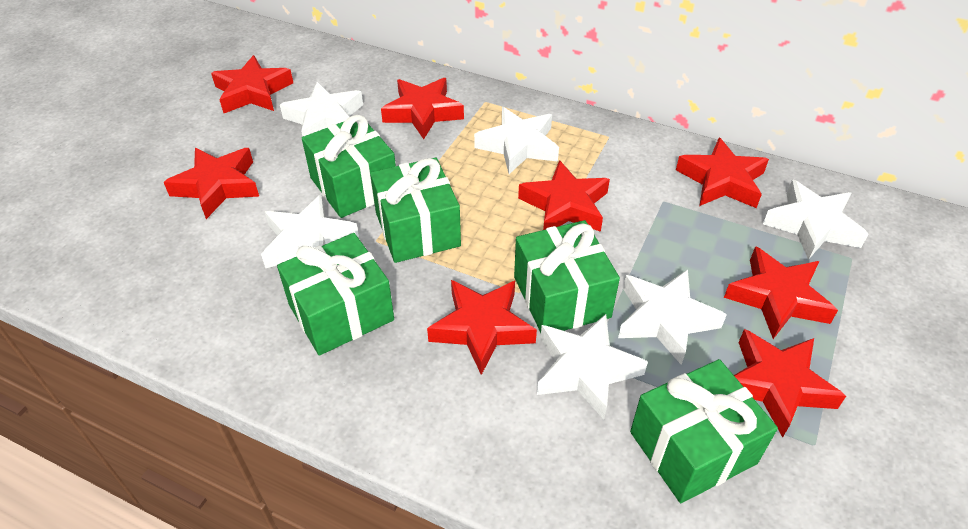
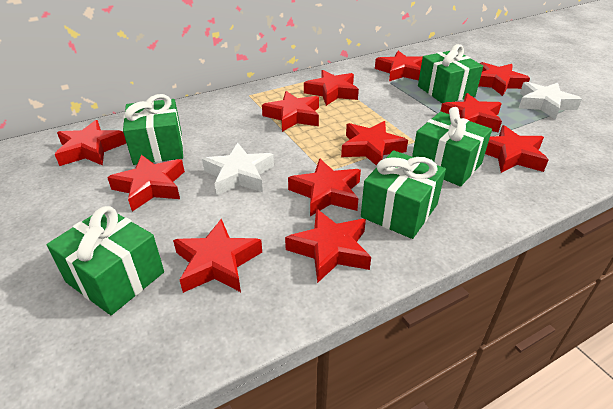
red star: [164,148,259,219] [211,55,293,113] [381,78,464,139] [427,280,537,375] [518,160,610,232] [676,137,769,208] [724,246,838,339] [734,329,846,437] = 8 -> [55,120,126,166] [107,155,185,212] [173,219,262,293] [262,91,319,132] [285,209,371,283] [288,159,361,216] [304,70,359,106] [341,121,408,166] [375,51,423,81] [440,93,502,132] [478,62,530,96] [485,125,548,173] = 12
white star: [261,195,359,268] [280,82,363,136] [474,107,559,174] [537,314,648,419] [618,269,727,365] [763,179,869,260] = 6 -> [202,143,274,196] [519,82,582,119] = 2

